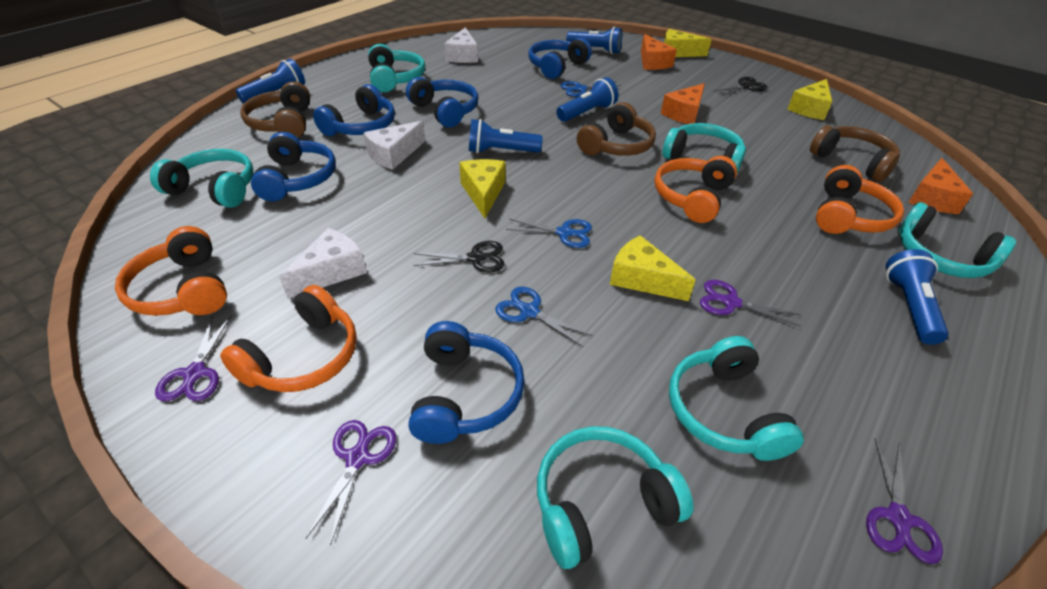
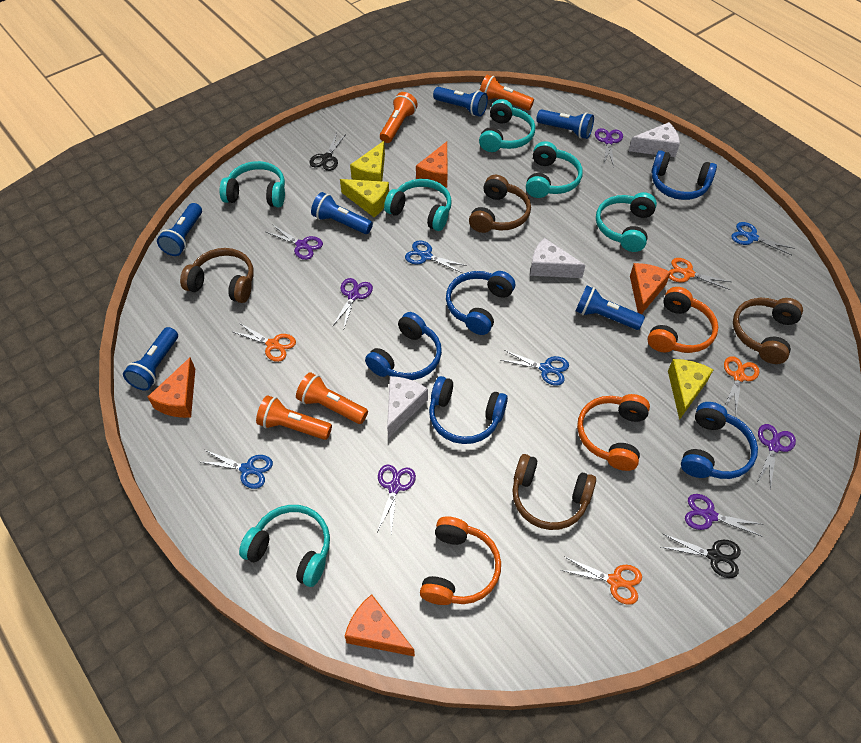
blue flashlight: [235,58,305,104] [469,119,543,154] [556,77,619,122] [566,27,622,54] [885,249,949,345] = 5 -> [123,327,178,391] [157,203,202,256] [311,192,373,234] [433,87,488,117] [536,110,594,139] [576,285,645,330] = 6
blue scissors: [495,287,593,347] [506,219,592,248] [560,81,621,97] = 3 -> [201,450,273,489] [405,241,467,273] [501,350,569,386] [731,222,795,255] = 4
brown headphones: [240,81,310,138] [577,102,656,156] [810,125,900,182] = 3 -> [180,248,253,303] [469,175,531,233] [512,454,596,530] [733,298,803,364] = 4
orange cheese: [641,34,677,70] [661,83,705,124] [908,158,973,214] = 3 -> [148,357,195,418] [345,594,415,657] [416,141,448,187] [630,263,671,314] = 4
orange flashlight: none = 0 -> [256,395,332,440] [296,372,368,424] [380,92,418,143] [480,75,534,111] = 4
orange headphones: [115,226,227,316] [220,285,357,392] [655,156,737,223] [816,165,904,234] = 4 -> [420,516,501,605] [577,394,650,471] [648,287,718,353] = 3
orange scissors: none = 0 -> [233,323,296,362] [561,557,642,605] [669,258,731,290] [724,356,759,412] = 4
purple scissors: [155,315,231,401] [305,420,396,546] [700,280,801,327] [866,438,943,564] = 4 -> [266,224,323,260] [332,278,373,328] [377,464,416,533] [595,128,623,166] [685,494,763,537] [757,424,796,489] = 6
yellow cheese: [459,159,505,219] [610,235,696,301] [664,29,712,57] [788,79,832,120] = 4 -> [340,179,389,217] [350,141,385,181] [668,359,714,420] = 3

